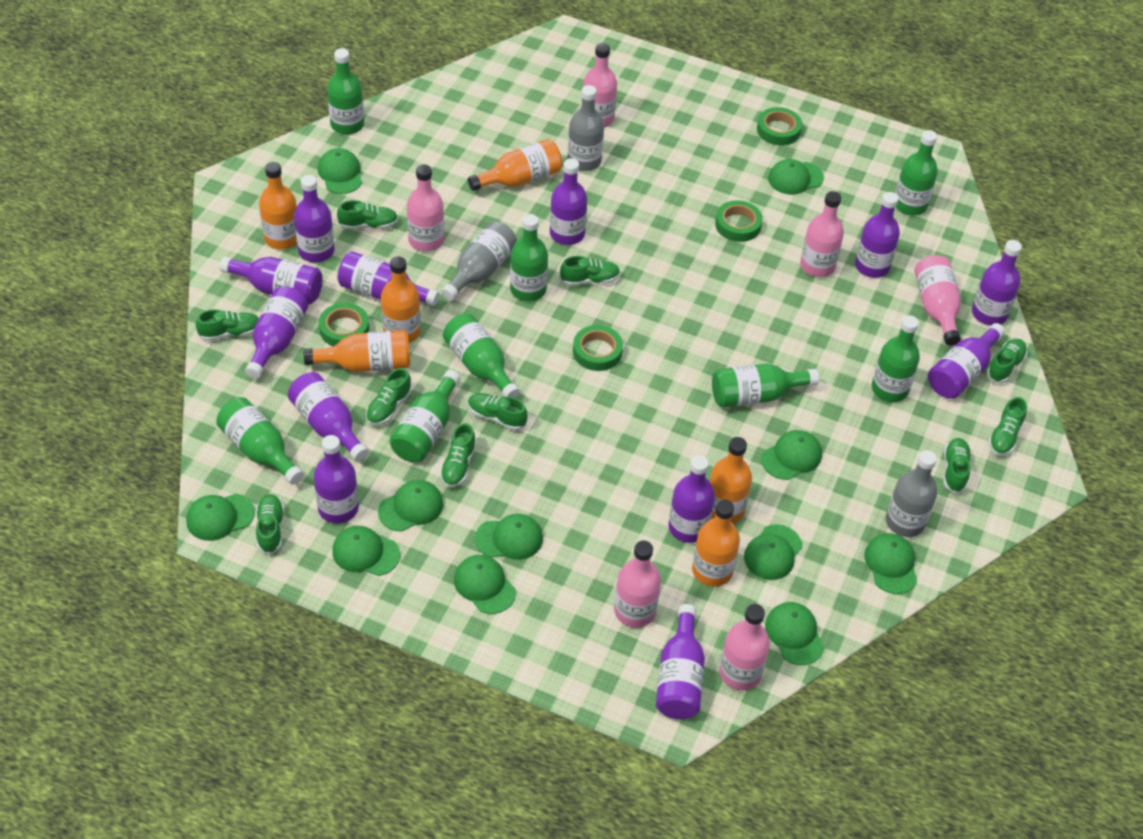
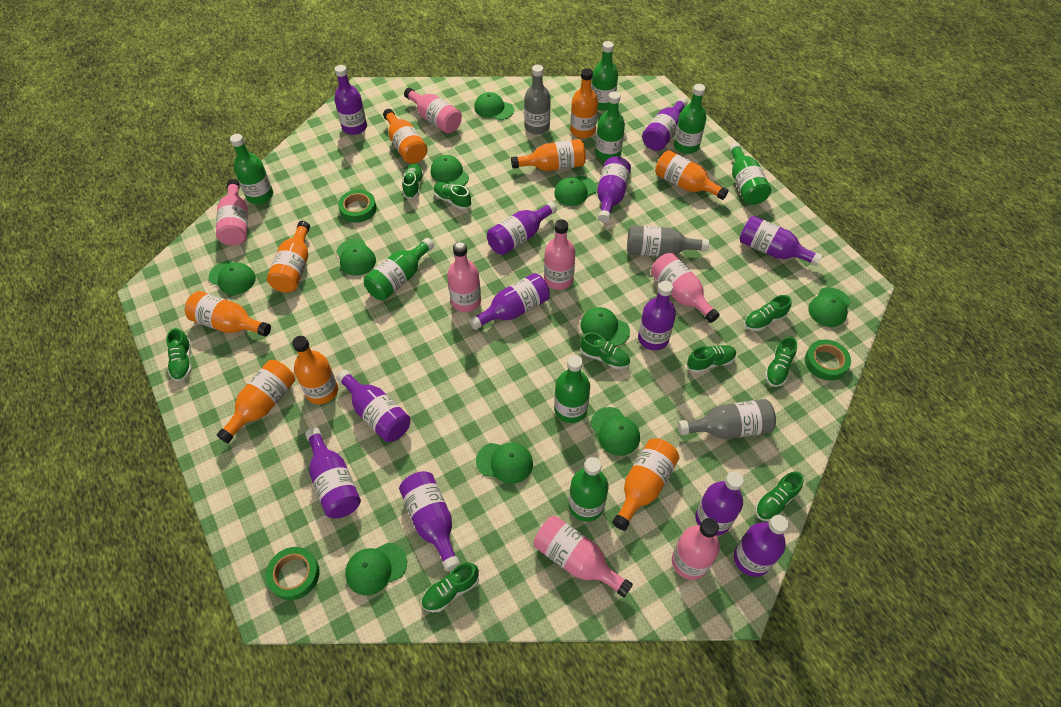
green cap: [186,494,255,541] [318,148,362,194] [332,526,400,576] [378,480,444,531] [454,555,516,614] [475,514,543,560] [744,524,802,580] [761,430,822,480] [765,602,824,665] [768,159,824,195] [864,533,917,594] = 11 -> [209,261,256,295] [336,239,376,276] [345,543,407,595] [431,155,469,186] [474,92,514,120] [476,443,533,484] [554,176,596,206] [580,307,630,346] [591,407,640,456] [808,287,851,327] = 10
green shoe: [196,309,259,341] [256,494,284,555] [337,200,398,229] [366,368,412,426] [440,423,476,488] [468,393,528,431] [560,256,620,286] [944,438,971,493] [987,339,1027,383] [988,397,1027,456] = 10 -> [166,328,192,382] [402,164,424,199] [421,562,479,612] [434,182,472,210] [580,332,630,369] [687,345,736,373] [744,295,792,331] [755,471,804,521] [765,336,797,387] = 9
green tape: [319,303,369,346] [573,325,623,371] [715,200,763,242] [757,107,802,145] = 4 -> [266,547,320,600] [338,190,376,223] [805,340,851,381] = 3
orange bottle: [259,162,297,250] [303,330,410,372] [381,256,421,343] [468,139,562,191] [692,499,740,587] [709,437,752,523] = 6 -> [185,291,271,336] [217,360,295,443] [267,221,310,293] [292,336,338,404] [383,109,427,164] [511,139,586,171] [570,68,598,138] [612,438,679,531] [655,150,729,200] = 9
pink bottle: [407,164,444,252] [583,43,617,128] [614,540,661,628] [719,604,770,690] [800,191,844,277] [915,255,961,346] = 6 -> [216,179,248,246] [404,88,462,134] [447,242,481,312] [533,516,633,598] [544,219,575,290] [651,253,720,323] [672,518,720,580] = 7

